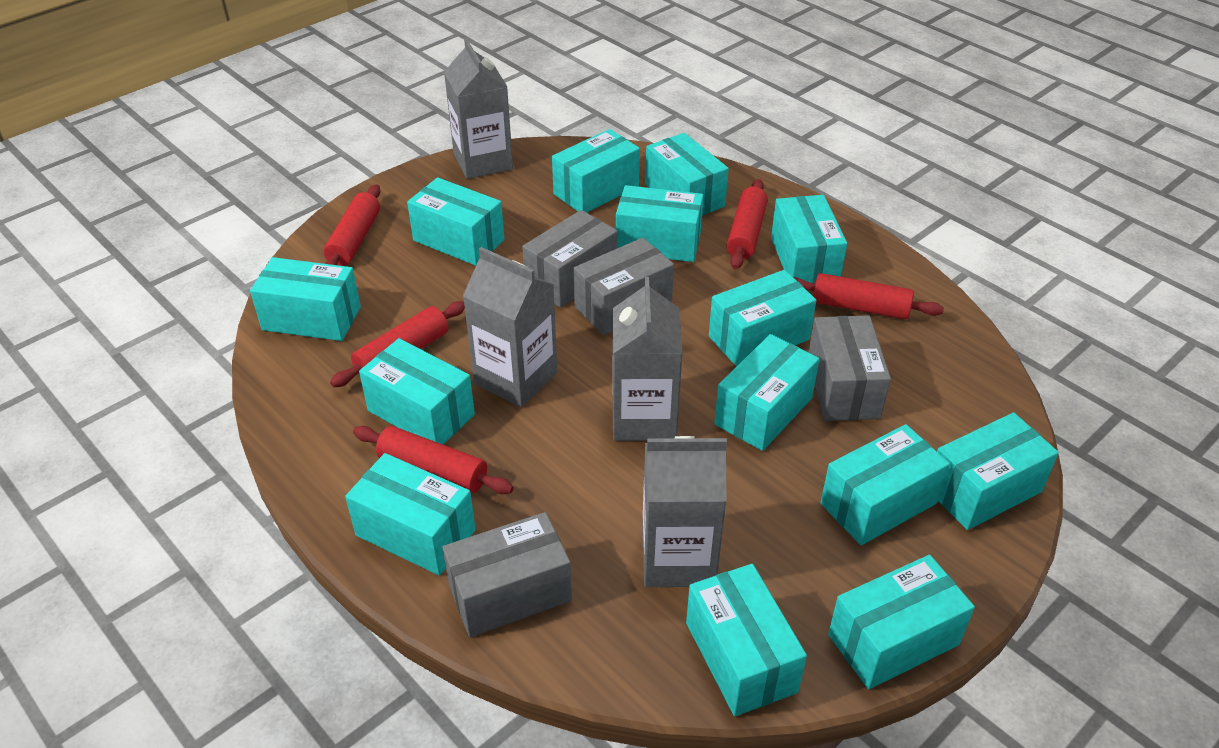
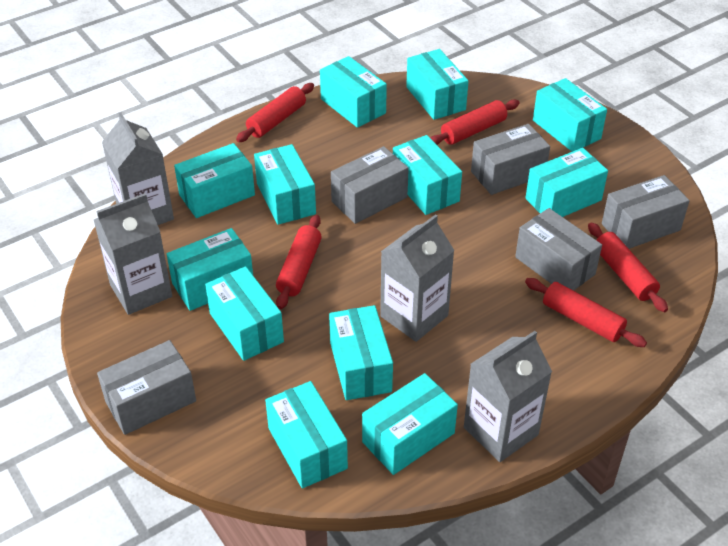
grey box: [442,512,572,637] [522,210,618,308] [573,238,674,335] [808,315,891,421] = 4 -> [97,340,196,435] [331,146,409,224] [471,124,550,195] [515,208,602,291] [602,175,690,249] = 5
turquoise box: [250,257,361,341] [345,453,476,575] [359,338,475,444] [407,177,505,266] [552,129,640,213] [616,185,703,262] [645,133,729,215] [686,564,807,716] [709,270,816,367] [714,334,819,451] [771,195,847,284] [820,424,950,545] [828,555,975,689] [937,413,1059,530] = 14 -> [167,228,253,311] [174,143,255,218] [205,266,284,361] [254,144,316,225] [265,381,348,488] [320,56,387,128] [329,305,393,400] [362,373,458,475] [393,135,462,215] [406,49,468,120] [525,148,608,217] [533,78,607,152] = 12

